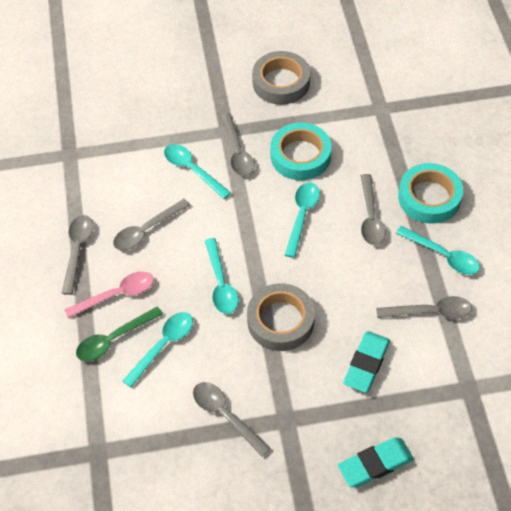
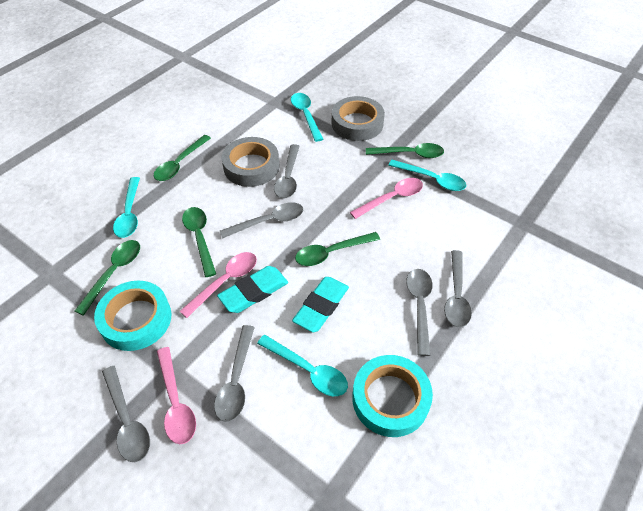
green spoon: [76,307,163,361] = 1 -> [75,240,140,316] [154,135,211,181] [182,207,216,277] [295,232,380,266] [366,143,444,158] = 5
pink spoon: [64,271,154,318] = 1 -> [157,347,196,444] [179,252,257,318] [350,178,423,219] = 3
turquoise spoon: [123,312,193,388] [164,144,231,199] [205,238,239,314] [285,183,320,258] [396,226,480,275] = 5 -> [113,177,140,238] [257,335,348,396] [291,93,323,142] [388,160,466,191] = 4

